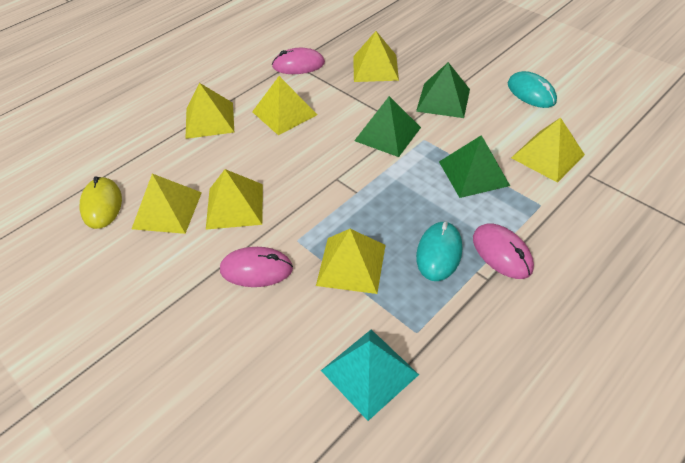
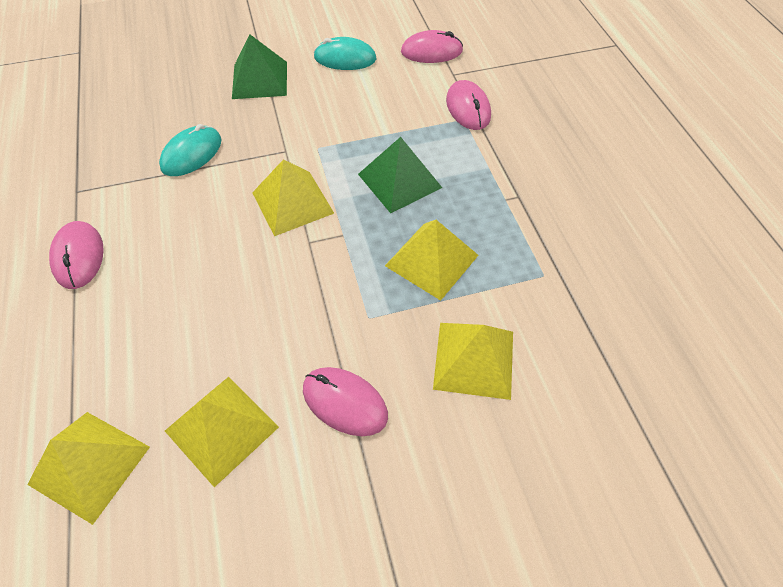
green pyramid: [354,96,421,157] [416,62,470,118] [439,135,510,198] = 3 -> [232,34,287,99] [358,137,442,213] = 2
pink mouse: [220,247,293,287] [272,48,325,74] [473,224,534,279] = 3 -> [49,221,104,289] [303,367,388,436] [401,30,463,63] [446,80,491,130] = 4
turquoise pyramid: [321,329,419,421] = 1 -> none = 0
yellow mouse: [80,177,122,229] = 1 -> none = 0
yellow pyramid: [132,174,202,234] [185,83,234,139] [206,169,263,230] [252,76,317,135] [316,229,386,294] [353,31,399,82] [511,118,585,183] = 7 -> [27,412,150,525] [165,377,279,487] [252,159,334,236] [385,220,478,301] [433,323,513,400] = 5

